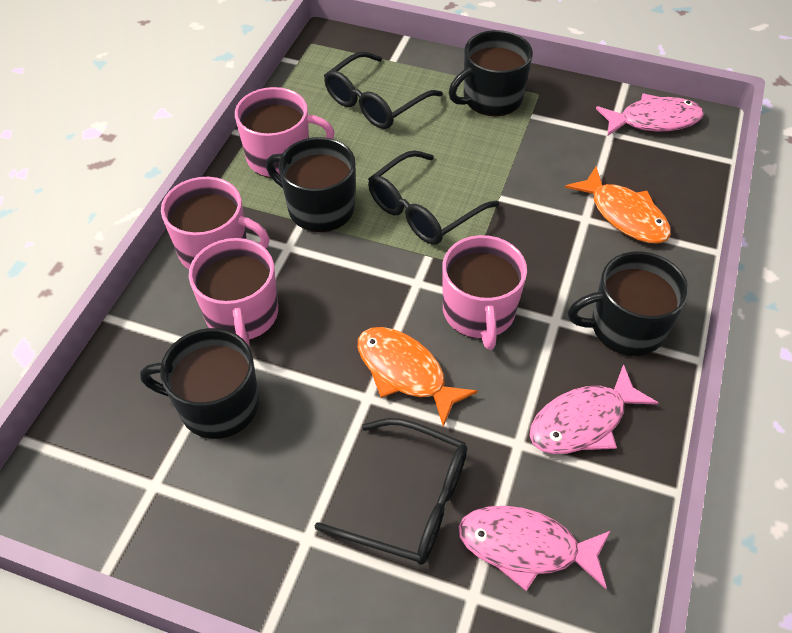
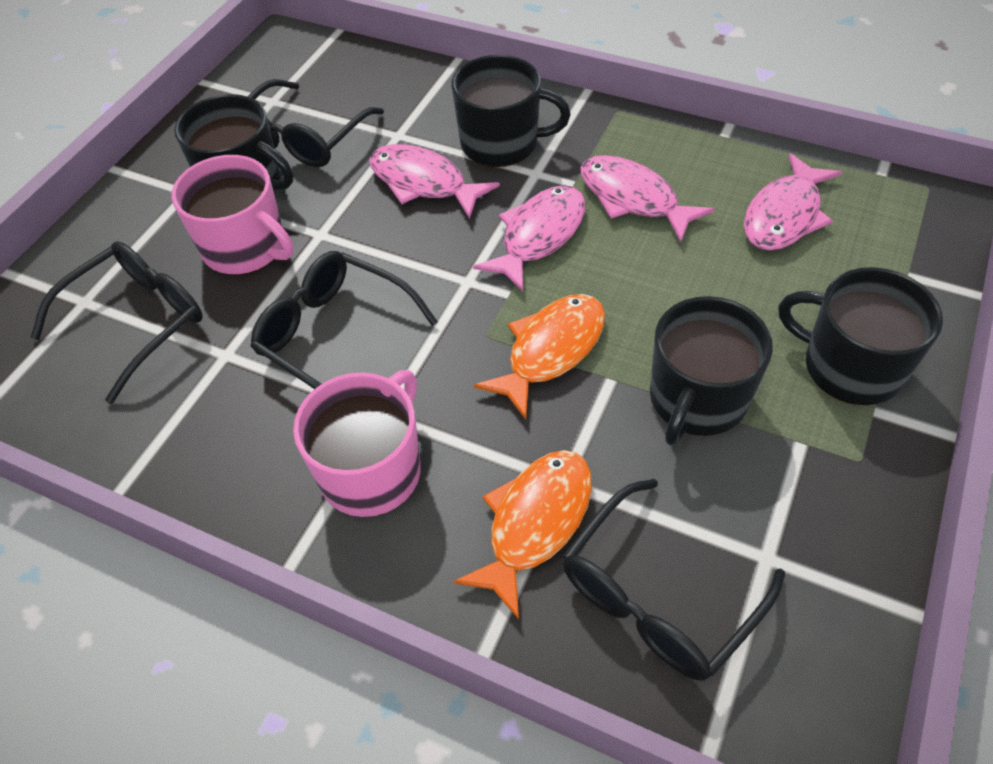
black glasses: [315,418,467,565] [324,51,443,129] [368,150,499,245] = 3 -> [31,241,203,404] [248,79,384,167] [250,251,438,389] [563,479,785,681] = 4
pink fish: [459,506,611,591] [529,364,658,454] [596,94,704,136] = 3 -> [369,144,500,219] [473,185,586,292] [580,155,715,242] [744,153,842,251] = 4
pink mug: [161,177,270,269] [189,238,278,347] [235,87,335,178] [442,235,527,350] = 4 -> [172,155,294,276] [293,370,421,517] = 2

